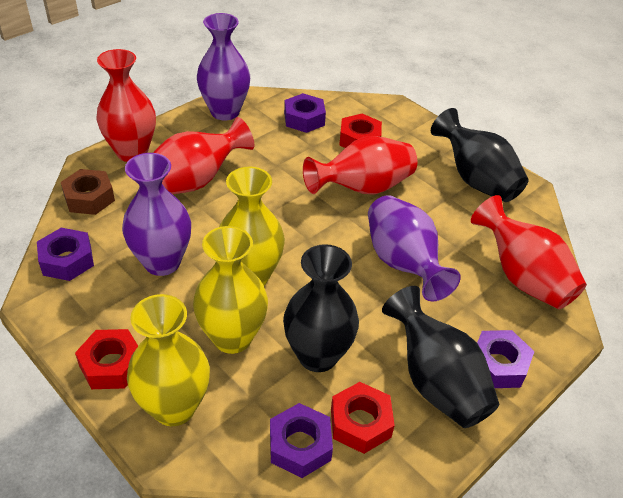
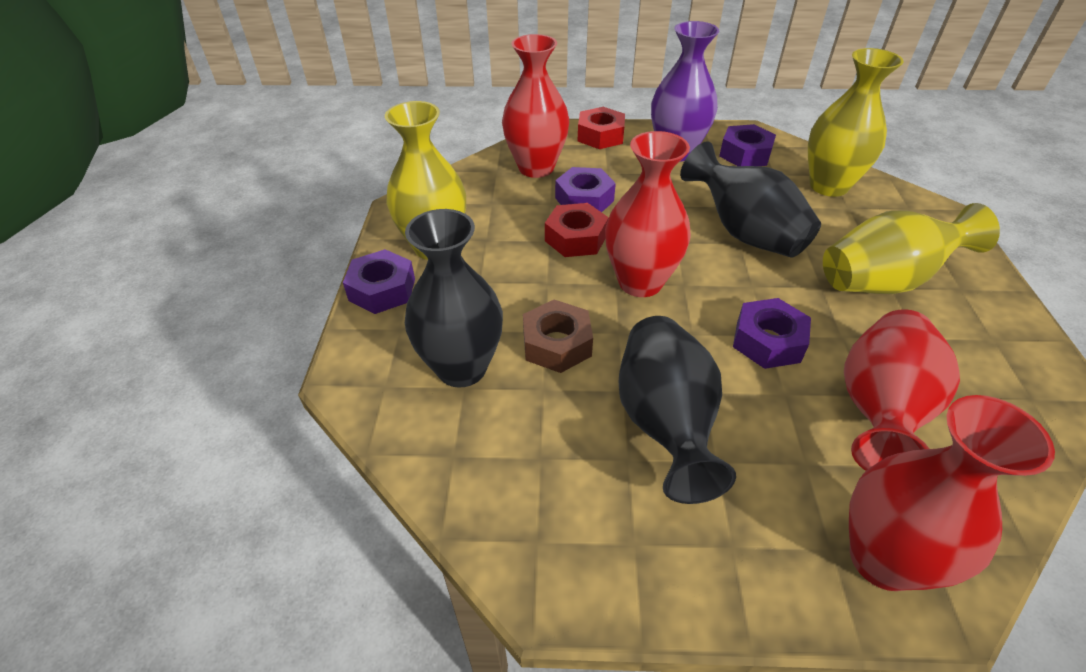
purple vase: [122,153,191,276] [197,13,250,121] [368,195,461,301] = 3 -> [651,21,719,162] = 1
red nut: [75,329,138,389] [331,382,395,454] [339,114,382,148] = 3 -> [545,203,609,257] [578,107,625,149] = 2

